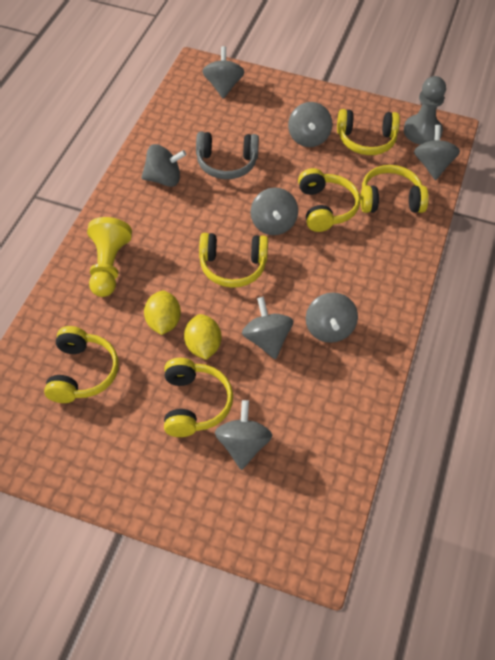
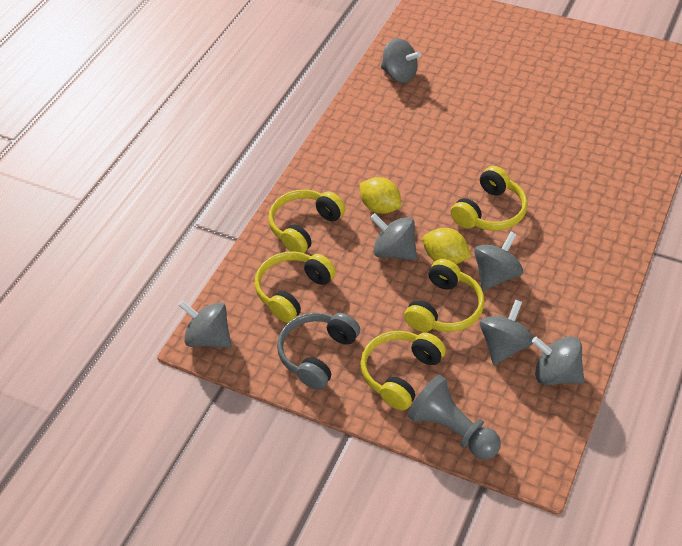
grey spinning top: [141,144,186,187] [202,46,245,99] [215,400,272,470] [242,297,293,359] [250,188,298,235] [288,102,332,147] [306,293,358,343] [414,125,460,180] = 8 -> [179,300,232,348] [370,213,417,261] [381,38,421,83] [474,232,523,291] [480,299,533,365] [532,336,584,385] = 6
yellow headphones: [44,326,119,403] [164,358,233,437] [199,233,268,288] [298,168,360,232] [337,109,400,155] [360,165,429,213] = 6 -> [255,251,336,323] [268,190,345,253] [360,331,446,410] [404,259,484,332] [451,166,528,231] = 5
yellow pawn: [87,217,132,297] = 1 -> none = 0

